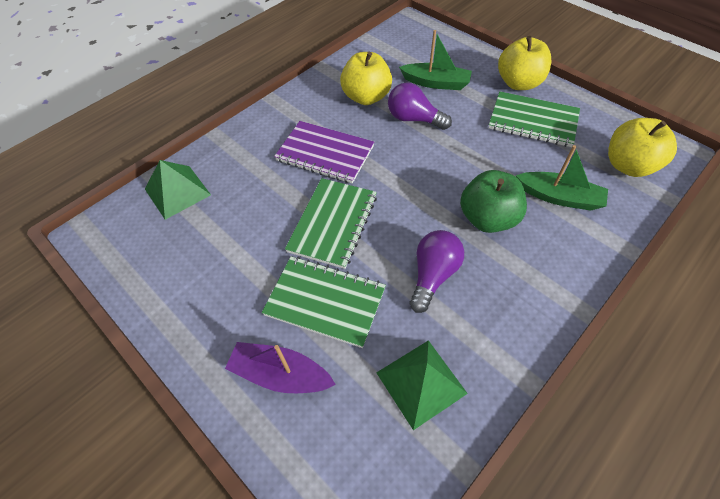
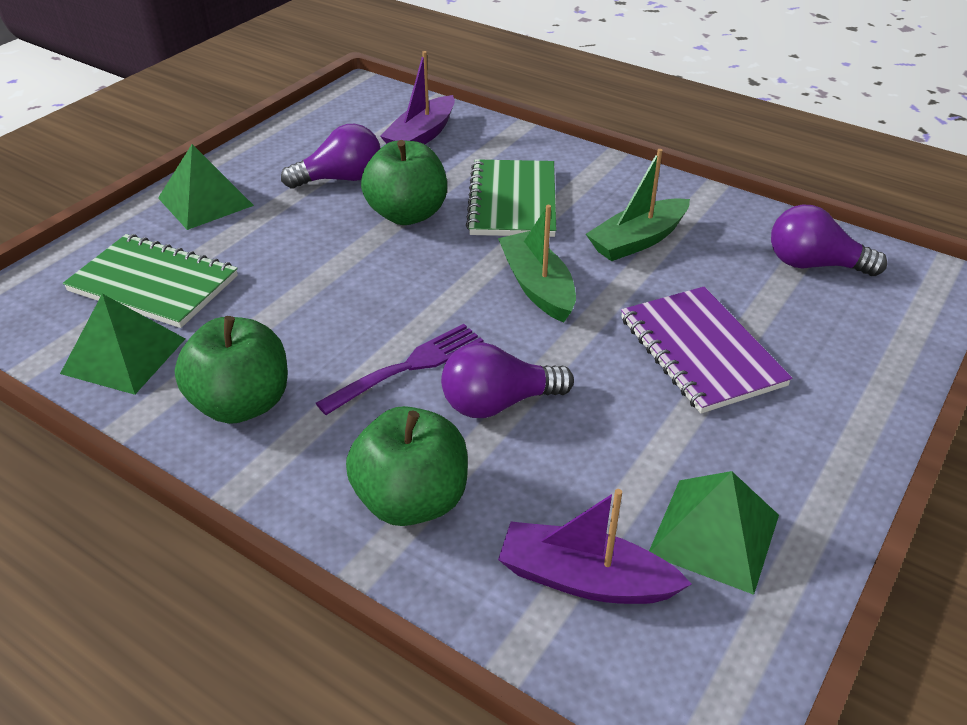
green apple: [460,170,527,233] = 1 -> [174,316,288,424] [346,406,468,526] [361,140,447,225] = 3
green notebook: [262,256,386,348] [285,178,377,269] [489,91,580,147] = 3 -> [63,234,238,328] [466,159,556,237] = 2
green pyramid: [145,160,211,220] [376,340,468,430] = 2 -> [60,294,185,395] [158,144,254,230] [649,471,779,595] = 3
purple boat: [225,342,336,393] = 1 -> [380,51,455,144] [498,489,692,604] = 2
purple fork: none = 0 -> [316,324,483,415] = 1
purple light bulb: [388,82,452,130] [410,230,464,313] = 2 -> [281,124,380,189] [441,342,574,418] [771,205,887,276] = 3
yellow apple: [340,52,392,105] [498,36,551,90] [608,118,677,177] = 3 -> none = 0

